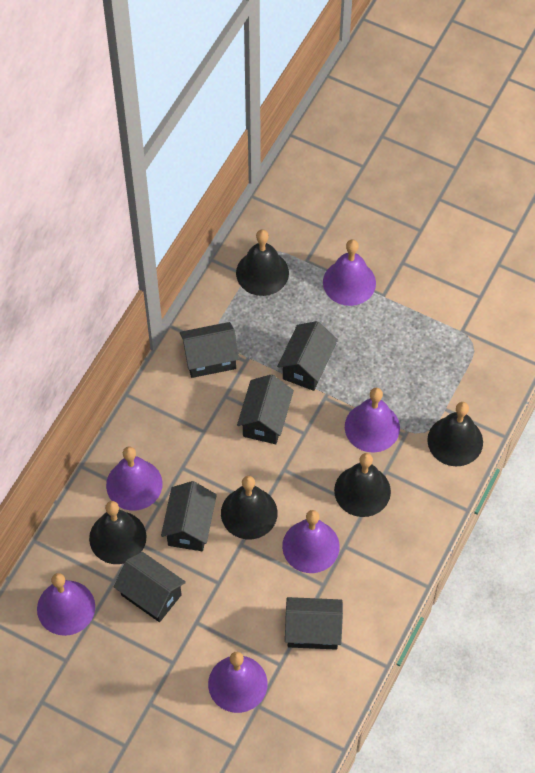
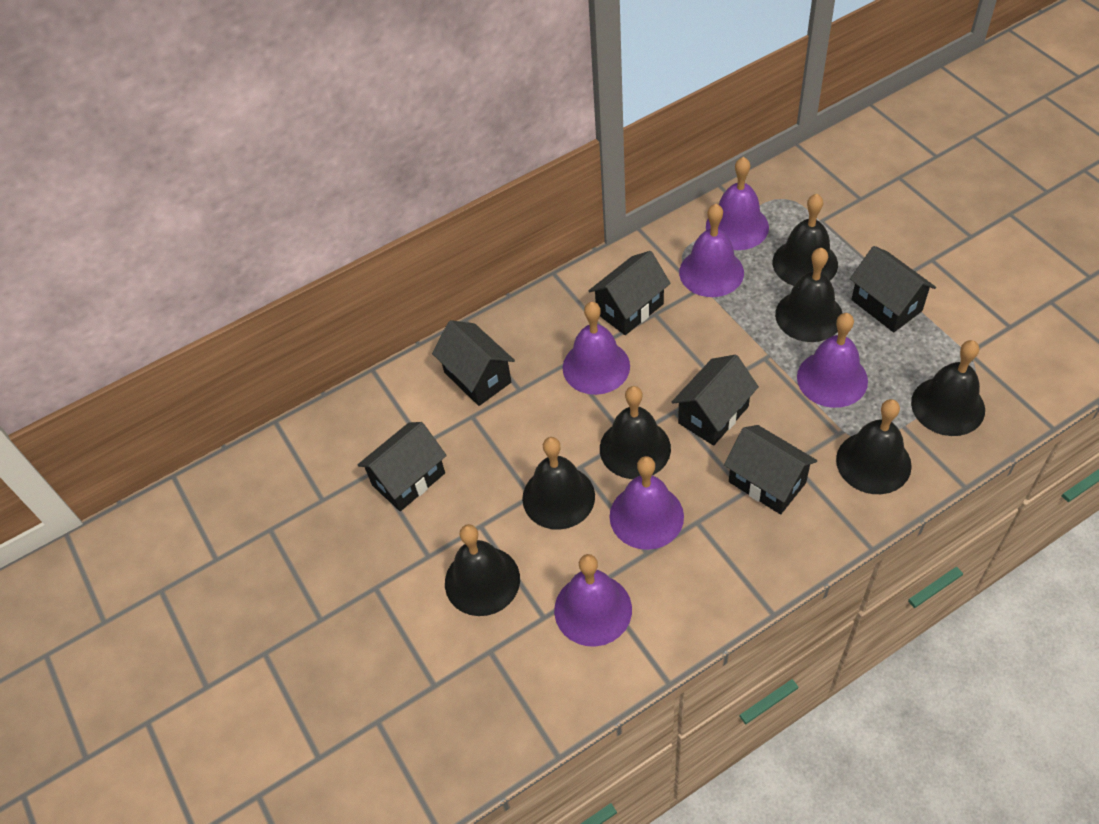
black bell: [89,501,147,564] [221,476,278,539] [236,229,289,296] [334,453,391,517] [427,402,483,466] = 5 -> [445,524,520,616] [522,437,595,530] [600,386,671,479] [773,194,838,286] [775,248,843,342] [836,399,912,494] [911,340,985,436] = 7

